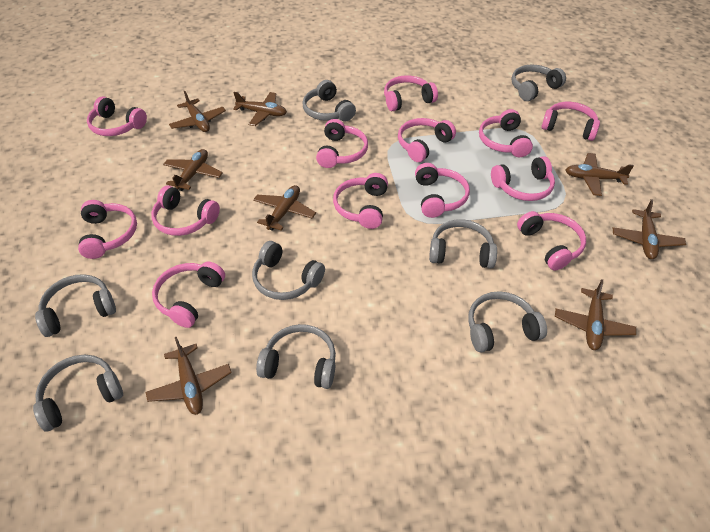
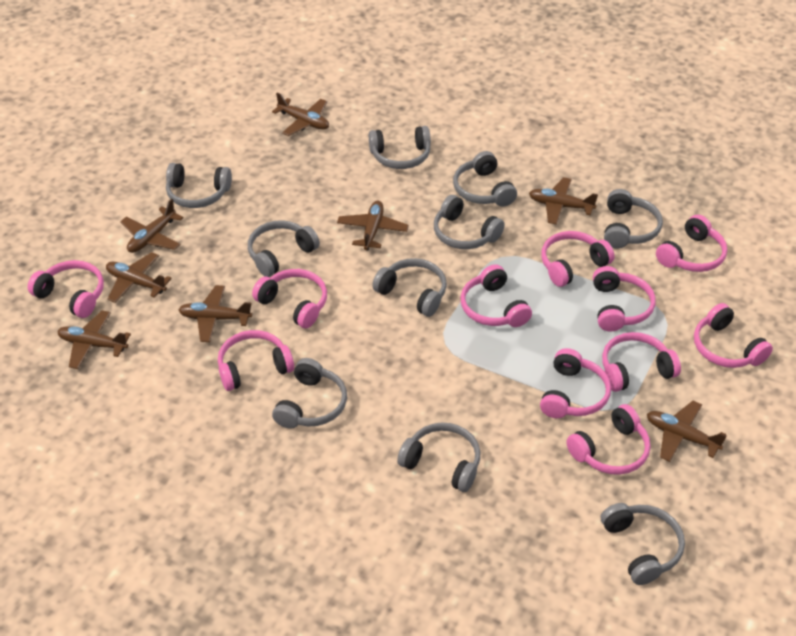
grey headphones: [33,355,123,432] [35,274,116,337] [252,241,325,300] [256,324,336,389] [303,80,356,122] [429,219,497,268] [468,291,547,353] [511,65,566,101] = 8 -> [166,163,232,208] [248,220,320,277] [272,358,347,429] [369,126,431,169] [372,258,447,317] [397,422,480,492] [434,195,505,249] [453,151,517,206] [601,503,685,585] [604,189,663,248] = 10
pink headphones: [78,200,137,259] [87,96,147,136] [151,185,220,236] [152,261,225,328] [316,119,368,168] [333,173,388,229] [384,75,438,111] [398,118,456,162] [415,163,470,218] [479,109,533,157] [491,156,555,201] [517,211,586,270] [541,102,600,141] = 13 -> [28,260,104,318] [218,330,294,391] [252,269,327,328] [461,265,532,327] [540,348,611,418] [541,231,615,287] [566,404,650,475] [593,266,656,332] [602,332,681,392] [656,215,727,272] [694,303,773,368] = 11

